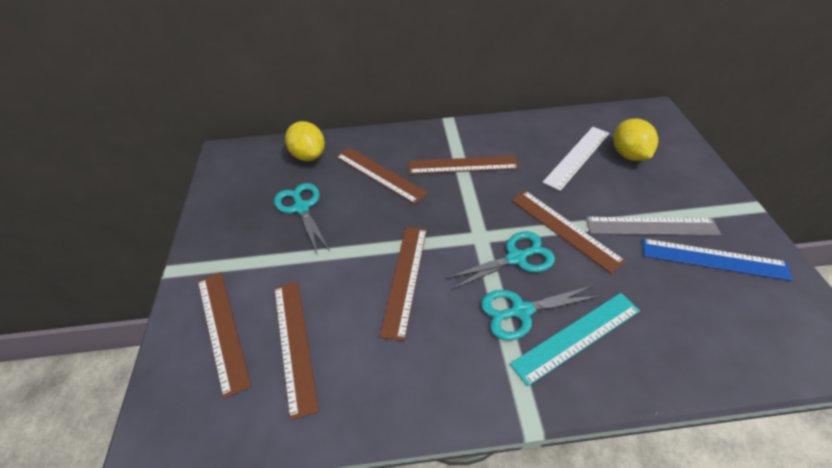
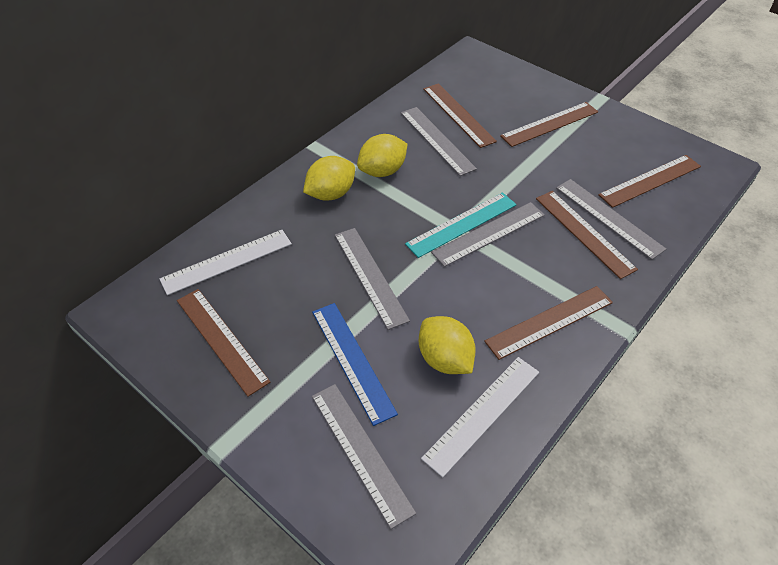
grey ruler: [586,217,721,236] = 1 -> [312,384,416,529] [335,228,410,330] [401,107,477,176] [431,202,545,267] [556,179,666,260] = 5
turquoise scissors: [274,183,330,255] [446,231,555,290] [481,285,601,341] = 3 -> none = 0
white ruler: [542,127,609,191] = 1 -> [160,230,292,295] [421,357,539,477] = 2
yellow lemon: [285,121,325,161] [613,119,658,161] = 2 -> [303,156,355,201] [357,134,408,177] [419,316,476,374] = 3

